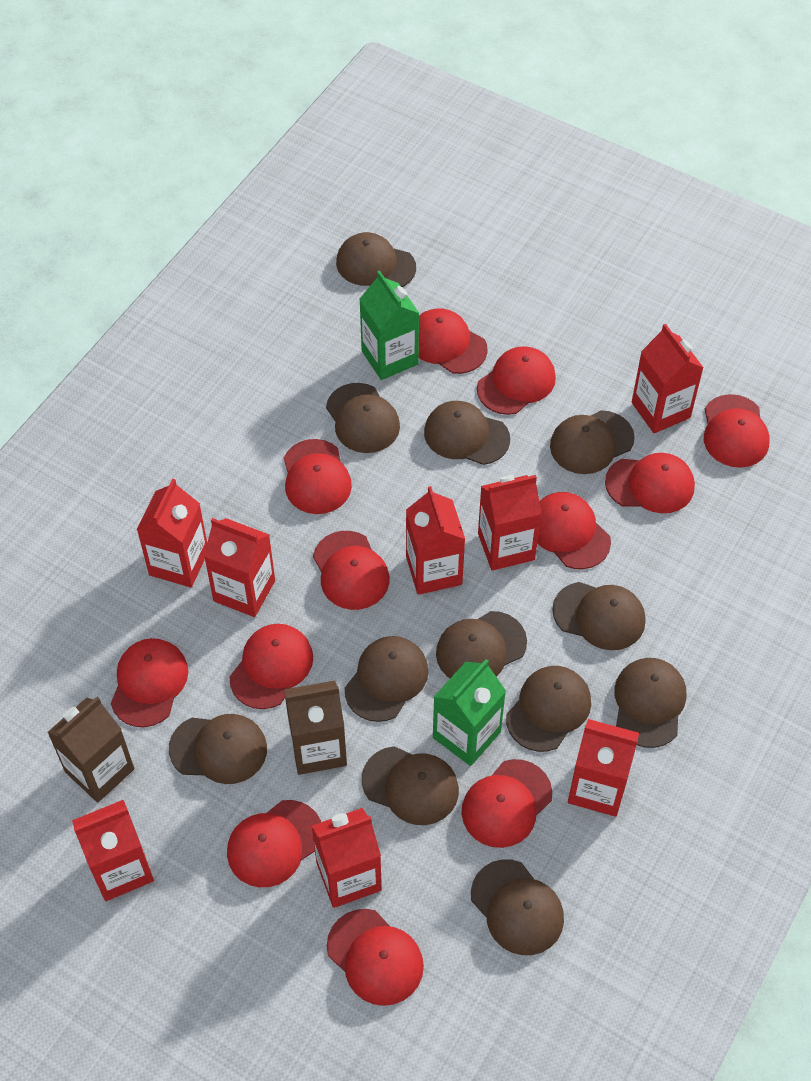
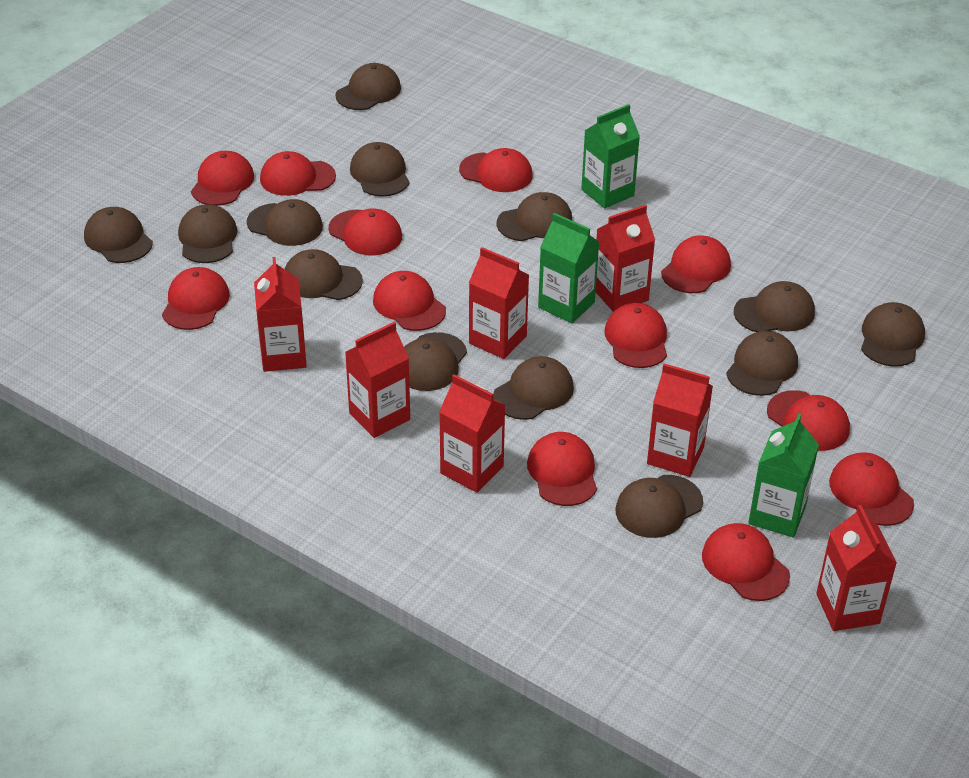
brown cap: [169,714,267,784] [326,383,400,453] [336,232,416,287] [345,636,429,722] [362,746,459,825] [424,401,510,465] [436,611,527,678] [471,859,564,955] [506,666,591,752] [550,410,635,474] [552,582,646,650] [614,658,686,748] = 12 -> [84,207,153,263] [178,204,237,263] [247,199,323,246] [285,249,363,300] [335,63,401,110] [350,142,410,196] [404,332,467,391] [493,356,574,420] [497,192,572,241] [615,475,703,538] [726,331,798,396] [734,281,815,332] [861,302,925,367] = 13
brown carton: [47,697,134,802] [284,680,347,775] = 2 -> none = 0
green carton: [359,270,419,380] [433,659,506,766] = 2 -> [538,213,599,323] [581,104,640,209] [748,414,819,538] = 3
red carton: [72,800,154,901] [136,479,207,588] [204,518,275,617] [312,808,382,908] [406,486,465,595] [478,475,542,571] [568,719,639,817] [632,324,704,433] = 8 -> [254,257,307,372] [345,322,410,438] [439,374,505,493] [469,247,529,359] [596,205,655,312] [647,363,713,477] [816,505,897,631] = 7

